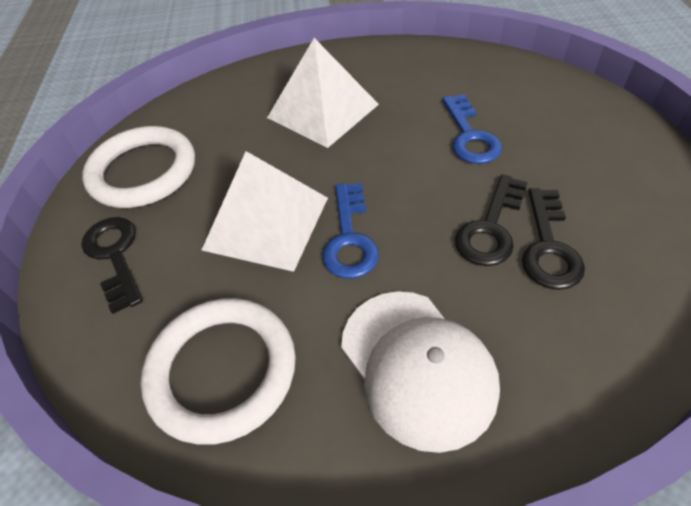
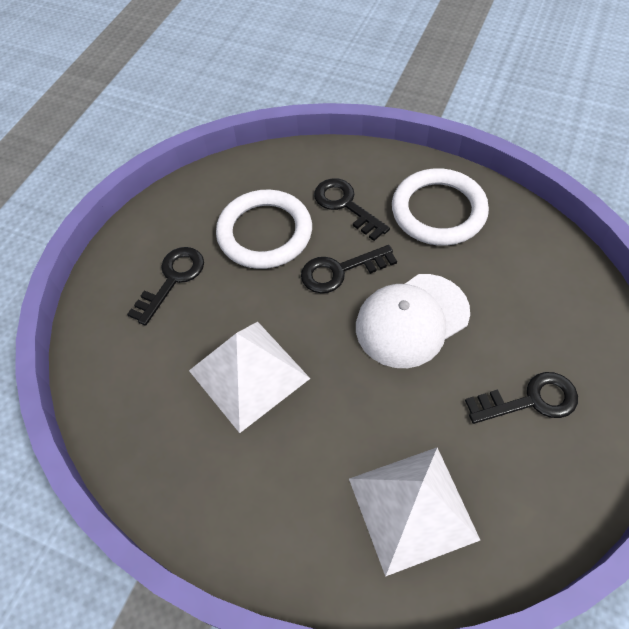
black key: [81,217,142,314] [455,174,528,266] [522,188,585,290] = 3 -> [127,247,204,326] [301,245,397,293] [314,178,390,241] [465,372,578,424] = 4
blue key: [322,183,379,279] [442,94,502,164] = 2 -> none = 0

